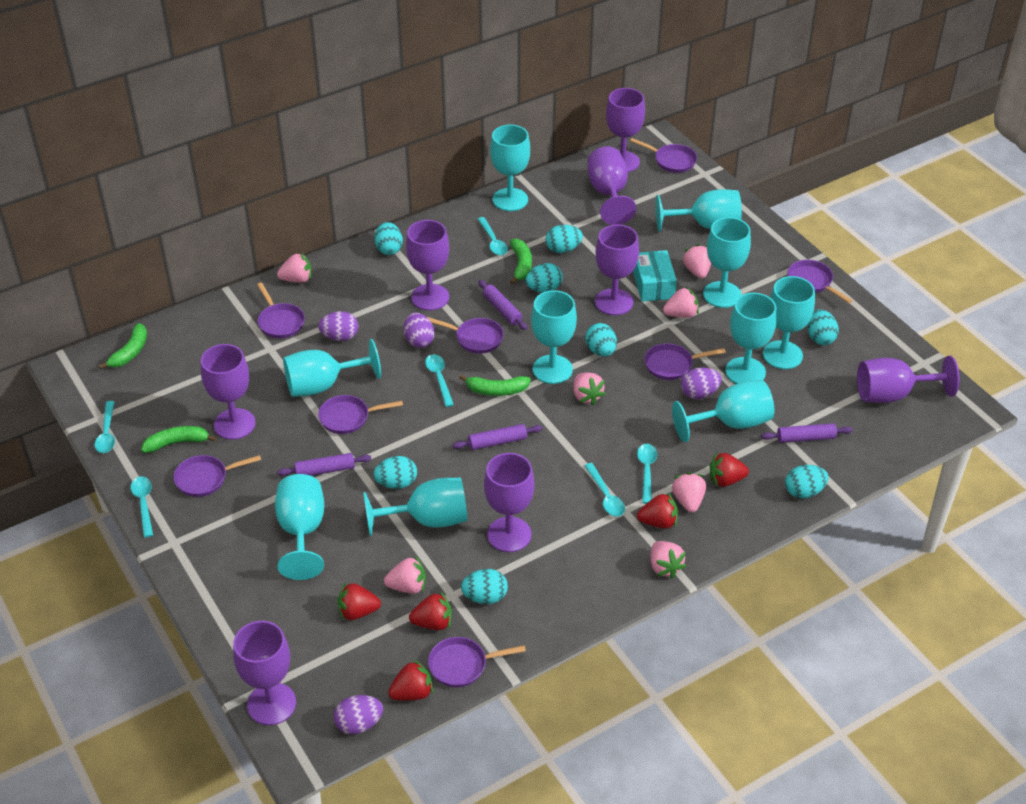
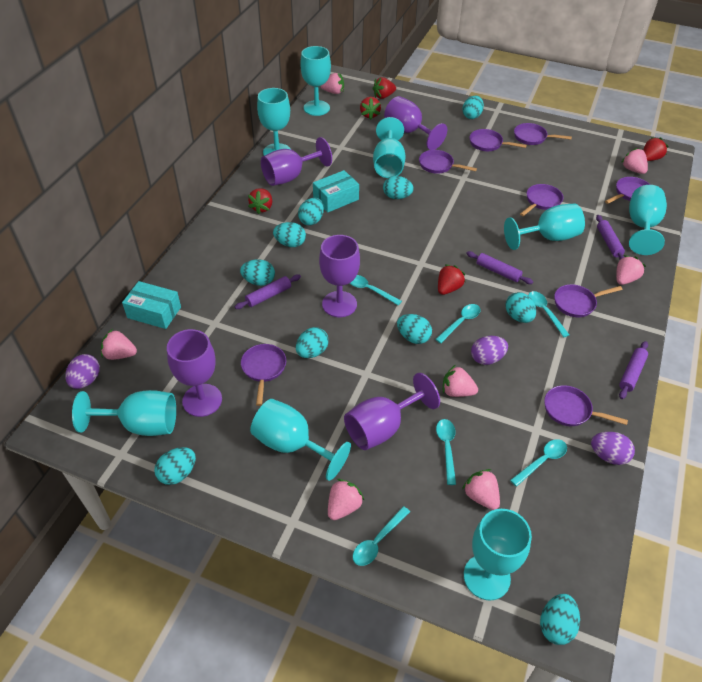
green banana: [99,323,147,369] [141,426,217,453] [459,374,531,396] [510,239,532,284] = 4 -> none = 0
purple egg: [318,311,358,341] [334,695,383,734] [404,313,435,348] [681,367,722,399] = 4 -> [66,354,100,389] [471,336,508,365] [591,432,635,465] = 3
purple goblet: [201,344,256,440] [233,621,296,725] [406,220,449,311] [484,453,534,552] [587,146,636,225] [595,224,639,315] [606,88,645,172] [857,356,959,403] = 8 -> [167,329,222,417] [261,137,332,186] [319,235,360,317] [344,373,440,450] [384,96,447,150] = 5
turquoise box: [633,250,677,302] = 1 -> [122,281,181,329] [313,170,359,212] = 2
turquoise egg: [374,222,403,255] [374,456,417,489] [461,569,508,604] [525,263,563,292] [545,225,583,253] [585,323,617,357] [785,465,829,498] [808,309,839,345] = 8 -> [154,447,196,485] [240,259,275,286] [273,222,306,247] [296,327,329,358] [298,198,324,225] [383,176,414,199] [397,314,432,344] [462,95,484,119] [505,292,536,323] [540,594,580,645] = 10
turquoise goblet: [275,474,324,580] [283,339,381,397] [363,478,467,536] [490,125,530,211] [531,290,577,384] [655,189,742,232] [672,380,774,442] [703,217,751,308] [725,293,777,384] [763,276,815,369] = 10 -> [72,390,176,436] [250,399,351,481] [257,88,291,156] [300,46,331,116] [373,117,406,178] [464,509,532,601] [504,204,585,250] [629,185,667,255] = 8

